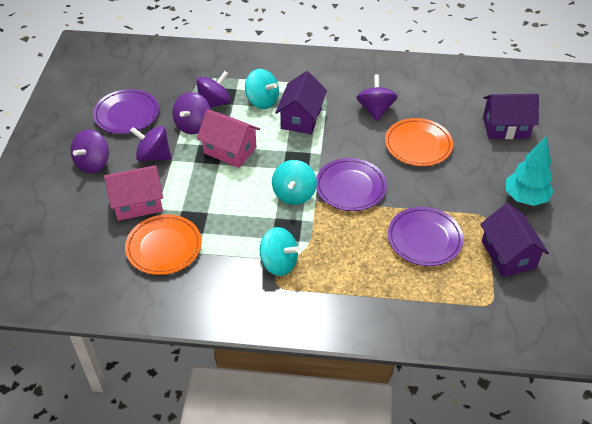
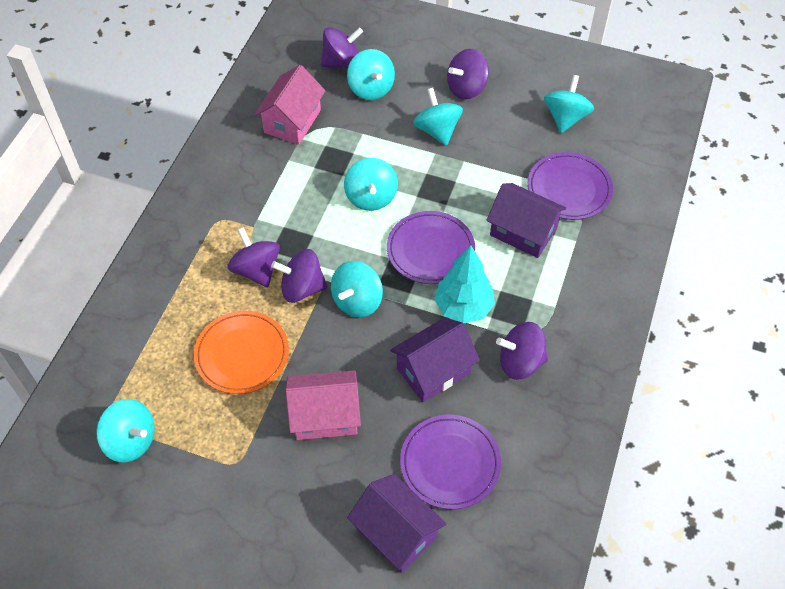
orange plate: [125,214,202,275] [385,118,453,166] = 2 -> [194,311,289,394] = 1
turquoise spinning top: [245,69,279,109] [260,227,300,276] [272,160,317,205] = 3 -> [96,399,155,463] [331,261,383,318] [344,158,398,211] [347,49,395,100] [413,88,463,146] [544,75,594,133] = 6

